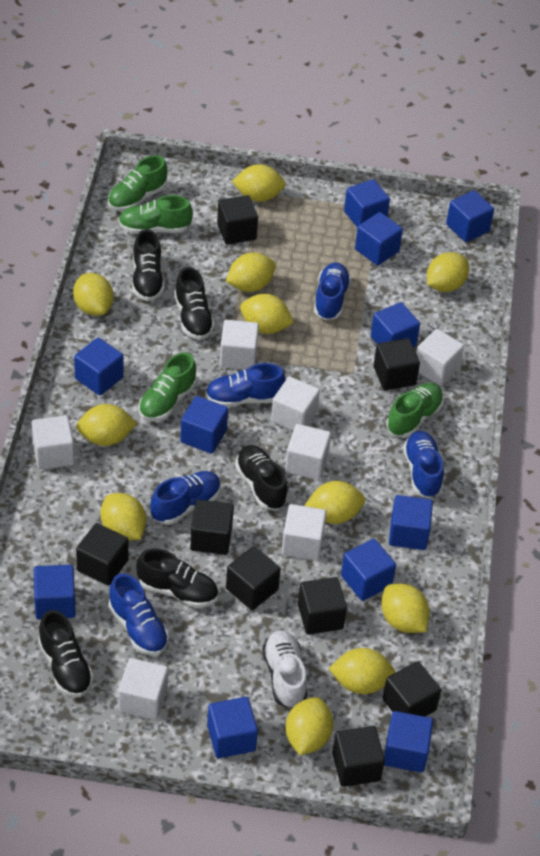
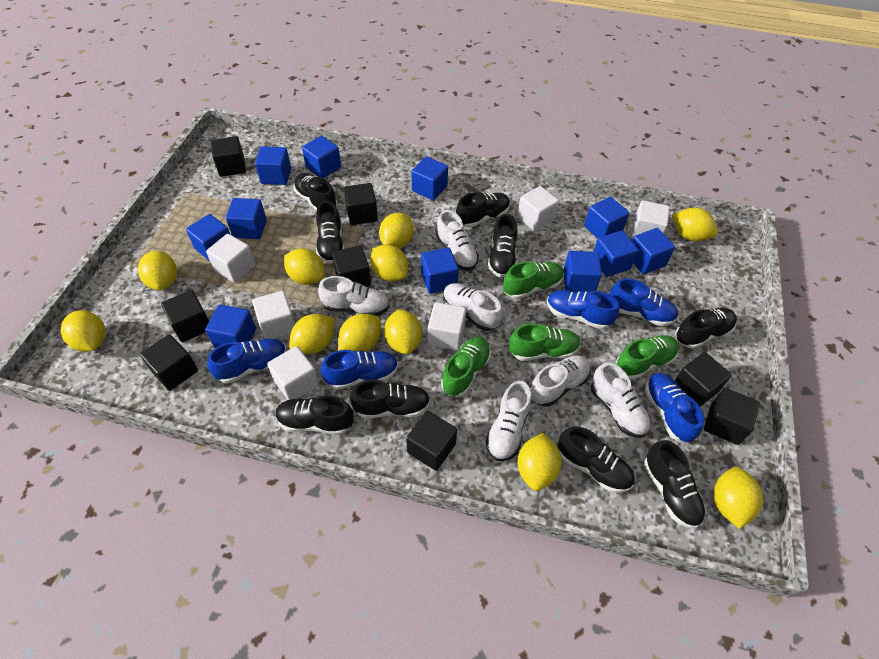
black shoe: [38,610,94,697] [132,229,164,301] [136,548,218,608] [174,267,215,340] [235,445,288,510] = 5 -> [275,395,354,435] [293,173,337,211] [316,201,345,264] [350,380,430,419] [456,192,510,228] [488,214,518,278] [558,426,635,493] [644,440,705,528] [675,307,737,349] = 9
white cube: [32,415,74,470] [118,658,168,720] [220,320,259,370] [271,376,320,431] [282,504,327,560] [285,424,331,480] [416,329,464,386] = 7 -> [206,234,256,283] [252,291,295,339] [267,346,319,400] [428,302,466,351] [517,186,559,232] [631,200,670,239] = 6
white shoe: [262,630,307,708] = 1 -> [318,276,390,316] [436,210,479,270] [443,283,502,331] [485,381,531,461] [530,355,591,407] [591,363,651,438] = 6

